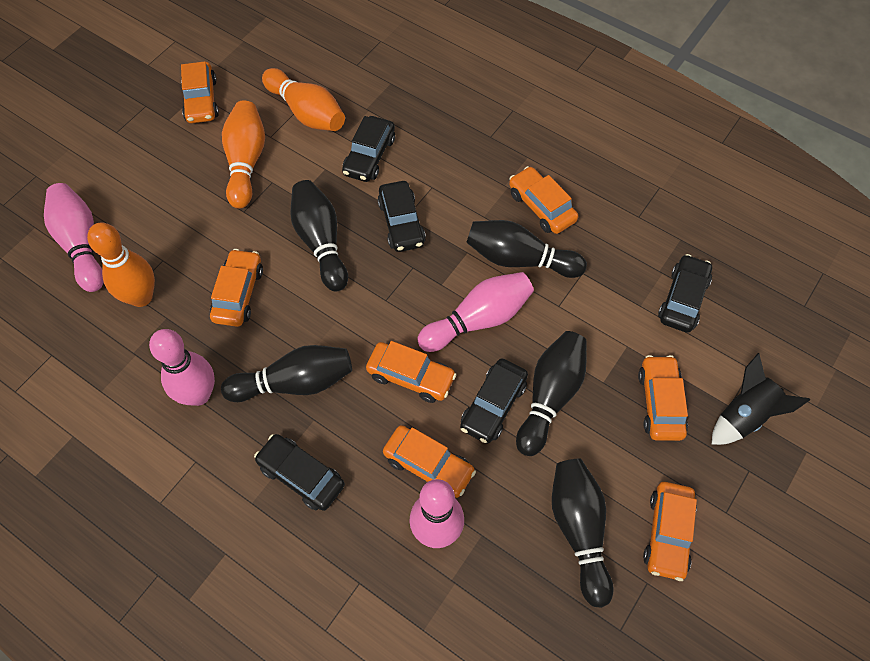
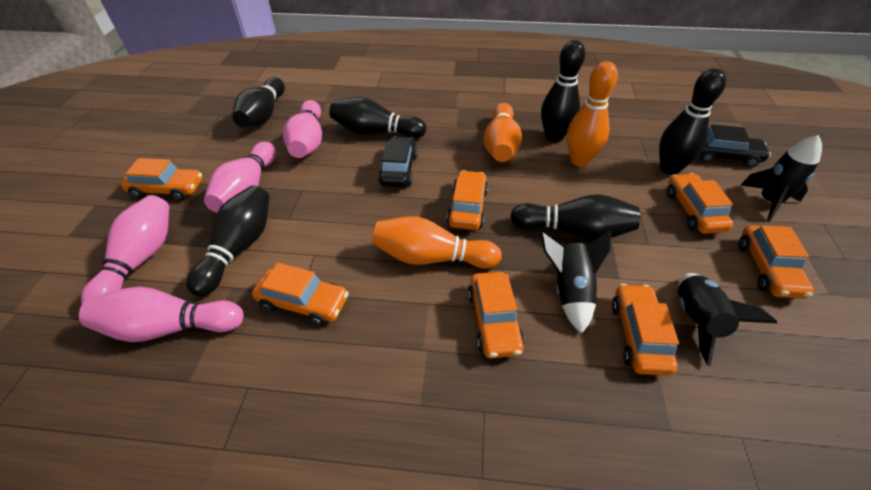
black bowling pin: [221,345,352,402] [290,180,348,292] [466,220,587,278] [516,331,587,456] [552,459,614,608] = 5 -> [187,185,270,297] [232,77,285,128] [329,97,426,139] [510,194,640,240] [541,40,585,142] [659,68,726,175] = 6
black car: [254,434,345,511] [342,116,395,182] [377,181,426,252] [460,358,528,444] [658,254,712,333] = 5 -> [378,137,418,187] [699,124,771,167] = 2
black rocket: [712,353,810,445] = 1 -> [541,230,611,334] [678,273,777,366] [741,135,822,222] = 3

